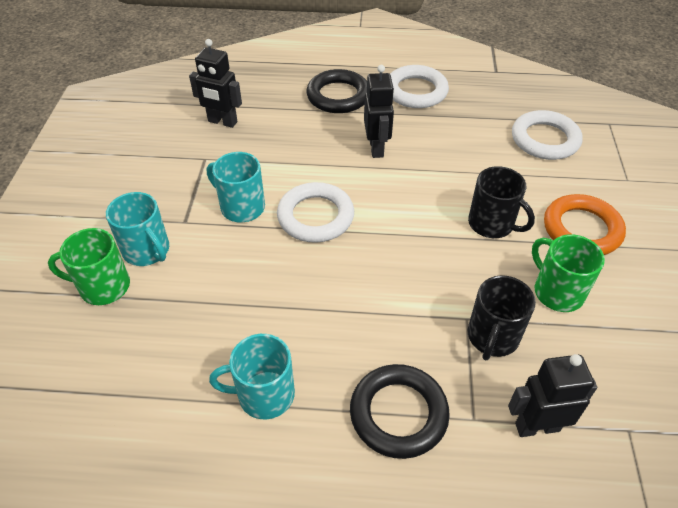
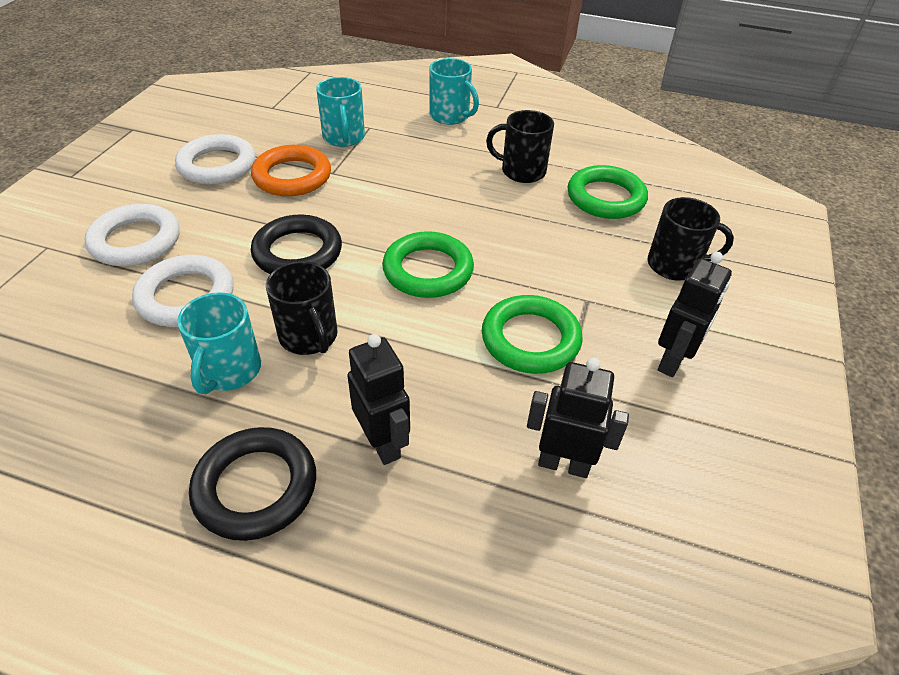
black mug: [468,166,535,238] [468,275,536,360] = 2 -> [266,261,338,355] [486,110,554,183] [648,197,734,281] = 3
green mug: [48,228,130,305] [532,234,605,312] = 2 -> none = 0
green ring: none = 0 -> [382,231,474,298] [482,295,582,374] [568,165,648,219] = 3

